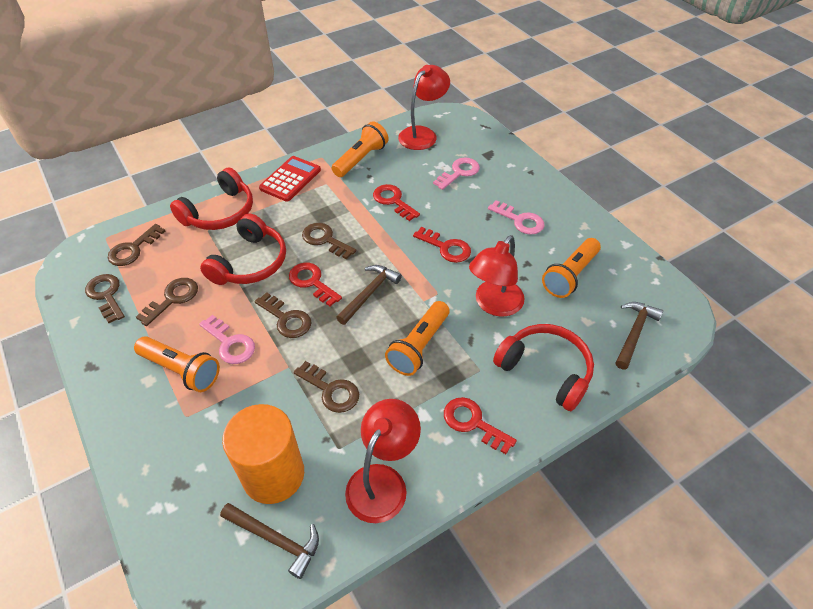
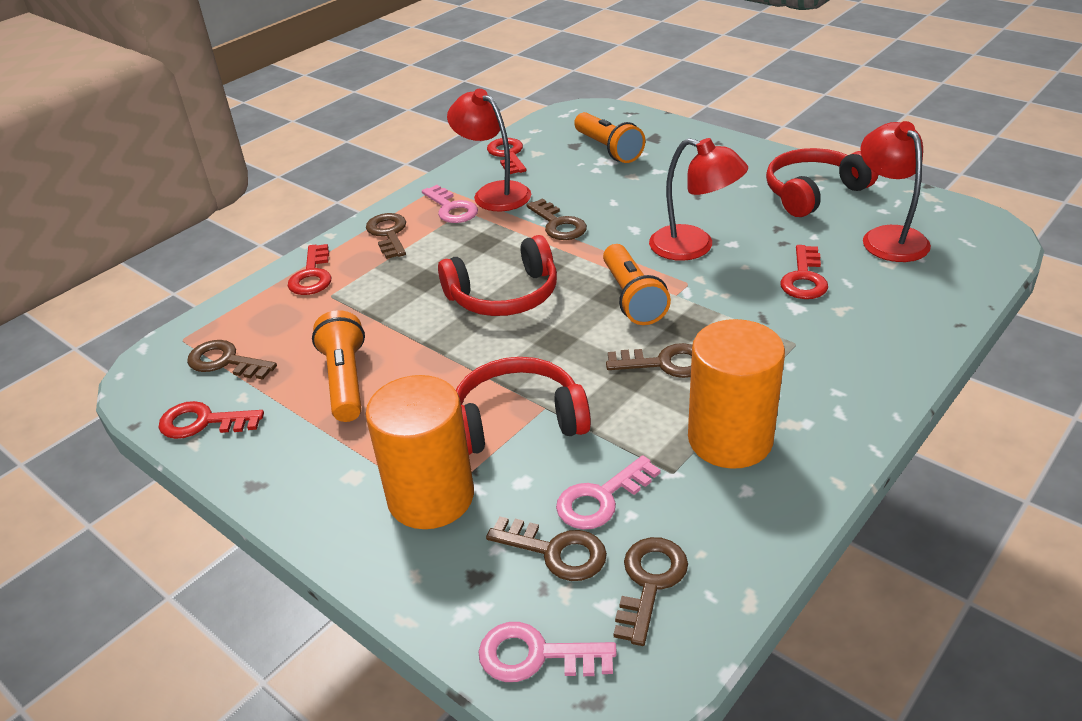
brown hammer: [220,503,319,579] [336,265,402,325] [616,302,663,369] = 3 -> none = 0
orange cylinder: [222,404,304,504] = 1 -> [366,375,474,529] [688,319,785,469] = 2
orange flashlight: [134,336,220,392] [332,121,389,177] [385,301,449,376] [542,238,601,298] = 4 -> [312,310,365,422] [574,112,645,163] [603,244,671,325] = 3
red calculator: [259,156,321,202] = 1 -> none = 0

